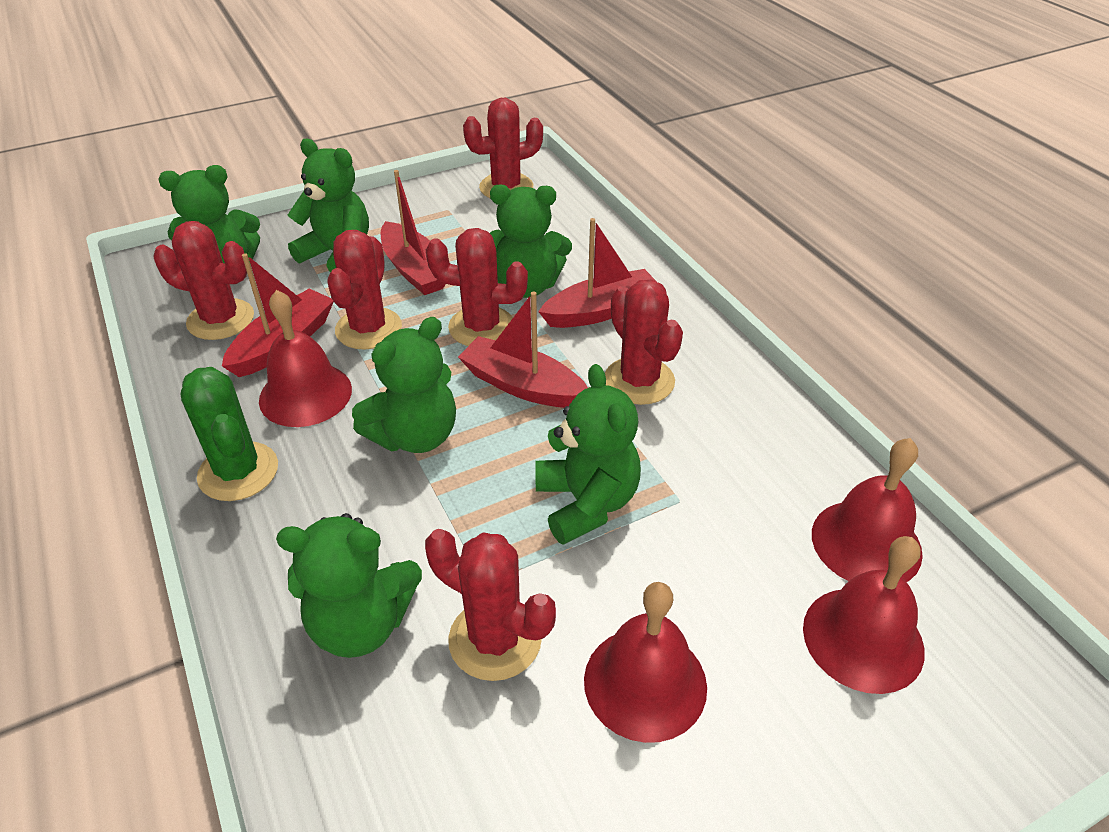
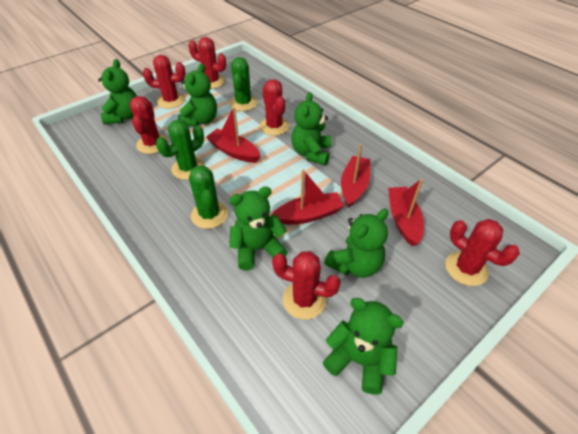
green cactus: [181,367,278,501] = 1 -> [156,120,205,180] [189,165,228,229] [229,57,258,111] = 3
red bell: [259,290,352,427] [584,582,707,743] [803,536,925,694] [812,438,923,582] = 4 -> none = 0

